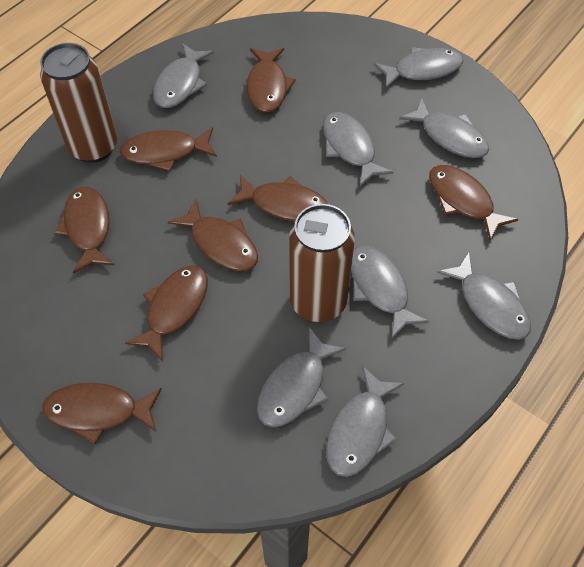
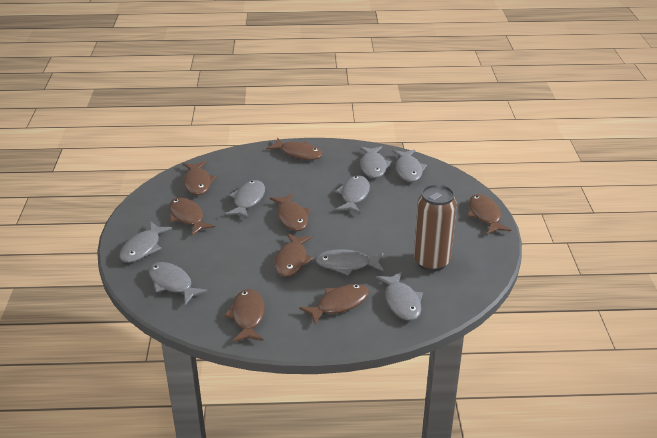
brown can: [40,43,117,163] [289,204,355,322] = 2 -> [414,184,457,272] = 1

